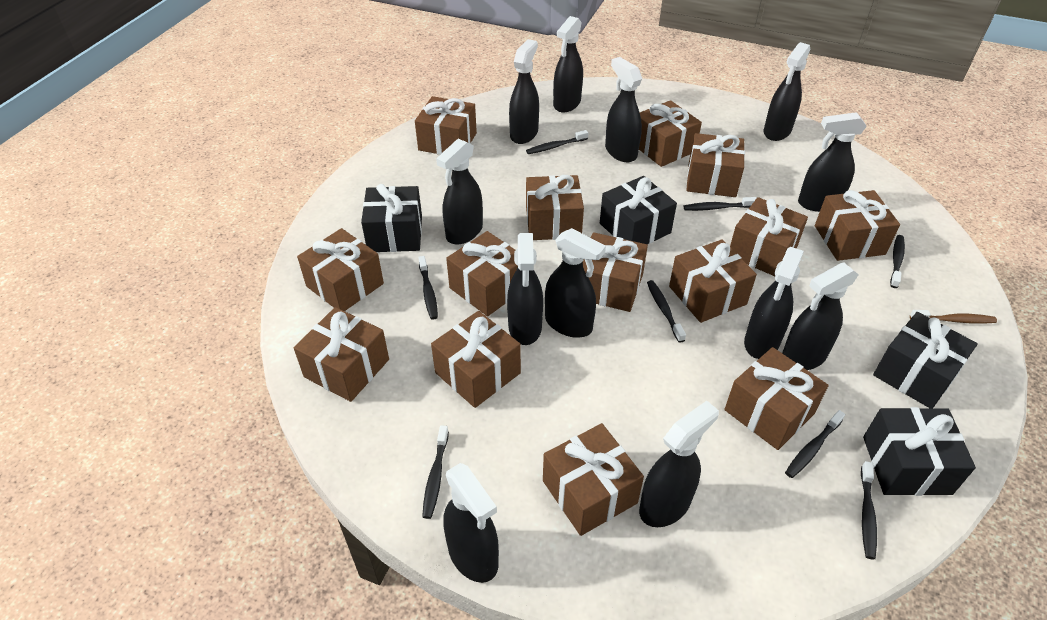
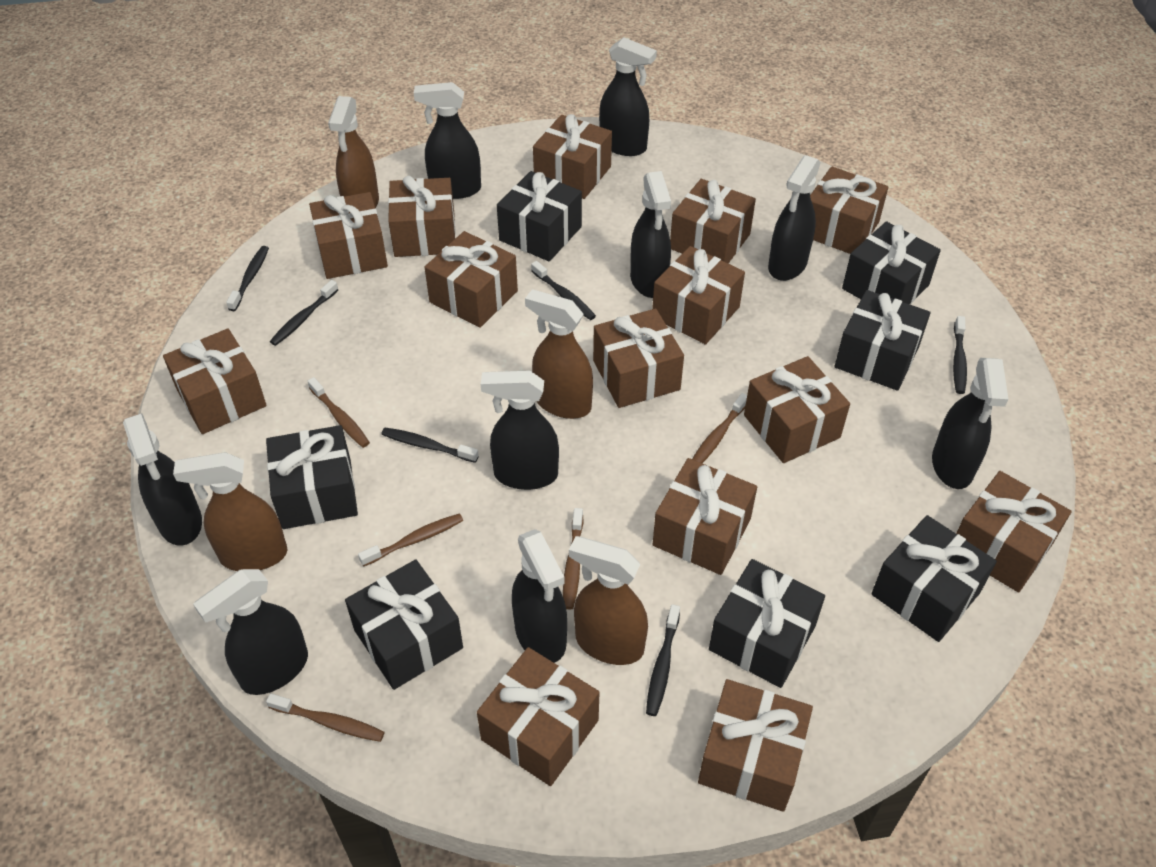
black gift: [361,184,422,252] [600,176,677,244] [863,407,976,496] [873,312,978,408] = 4 -> [266,425,358,529] [345,559,463,690] [497,171,582,261] [709,559,825,688] [835,290,931,391] [842,221,941,304] [871,515,997,642] = 7
black spray bottle: [436,138,483,245] [444,463,499,583] [507,233,543,345] [509,39,539,144] [545,228,606,338] [553,16,583,112] [605,57,642,162] [639,401,719,527] [744,247,804,359] [764,42,810,141] [782,263,858,370] [798,112,867,212] = 12 -> [123,413,202,546] [193,569,308,695] [414,82,481,199] [481,371,559,490] [512,529,567,663] [599,37,657,156] [630,171,671,298] [768,155,821,281] [932,358,1008,489] = 9
black toothbrush: [418,256,438,320] [422,425,449,519] [526,130,588,154] [647,280,686,343] [684,197,757,211] [785,410,845,478] [861,461,877,560] [890,235,905,288] = 8 -> [226,246,269,311] [270,280,339,346] [381,428,479,463] [531,261,596,320] [646,604,680,716] [953,316,967,394] = 6
brown spray bottle: none = 0 -> [173,452,288,571] [328,96,379,208] [525,289,593,419] [569,536,648,665] = 4
brown toothbrush: [910,310,997,324] = 1 -> [266,693,384,742] [308,377,370,448] [358,513,463,567] [563,508,583,609] [692,393,747,463] = 5

